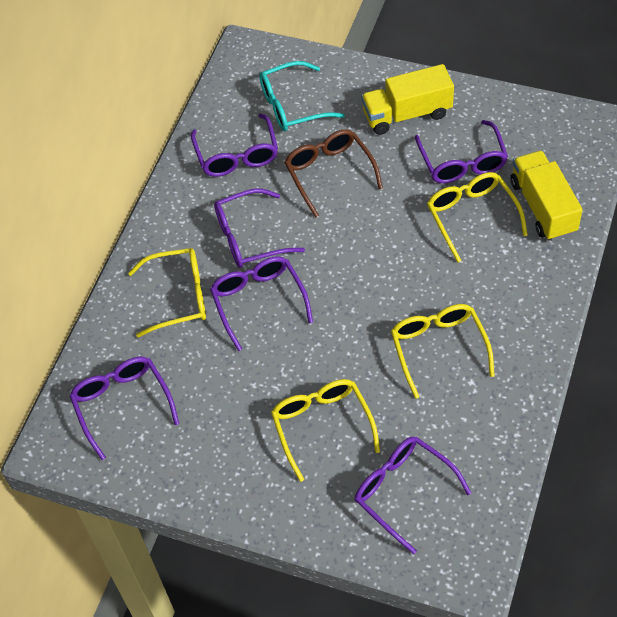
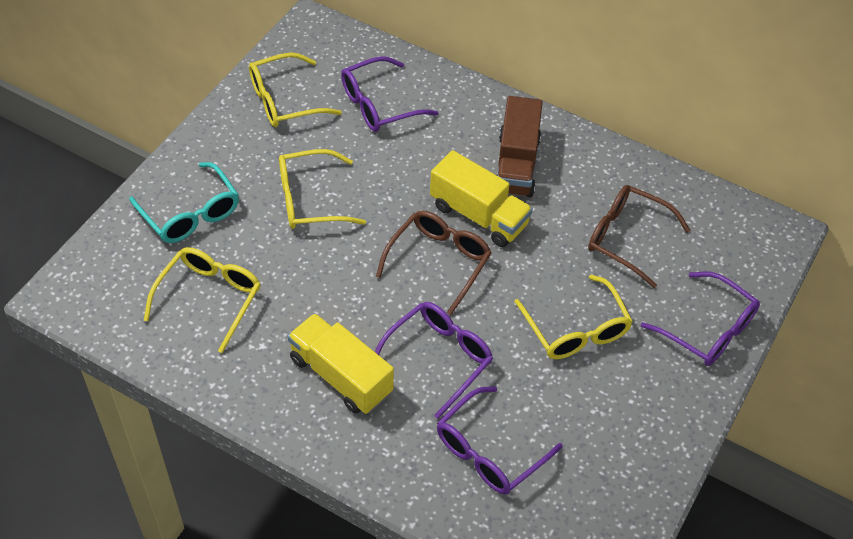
brown glasses: [284,129,383,218] = 1 -> [376,210,492,315] [588,185,690,288] = 2
brown truck: none = 0 -> [497,96,543,198] = 1
purple glasses: [69,357,179,460] [191,114,278,177] [210,256,313,351] [214,189,305,268] [355,437,471,554] [415,120,508,184] = 6 -> [341,56,439,132] [375,302,493,419] [437,386,563,494] [641,271,760,366] = 4

